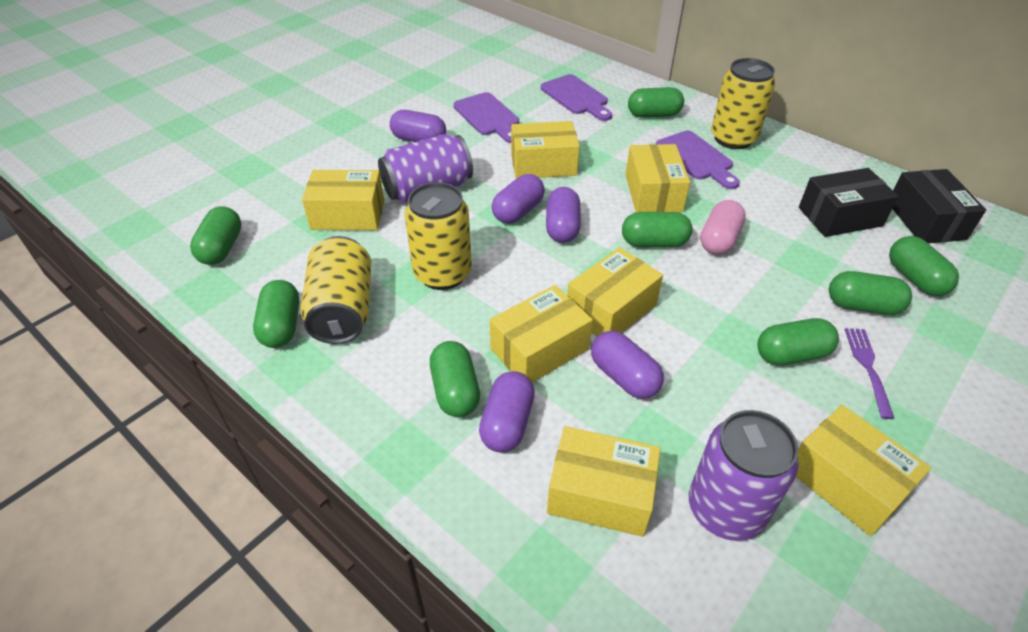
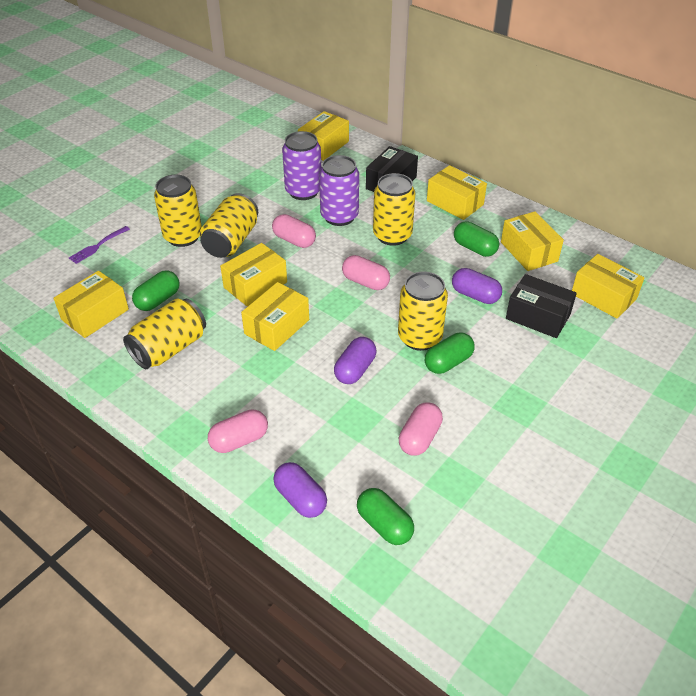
green capsule: [190,206,241,265] [253,280,299,348] [430,341,480,417] [622,212,692,247] [628,87,684,118] [757,318,839,366] [829,271,912,315] [889,236,959,296] = 8 -> [132,270,179,311] [357,488,414,545] [425,332,475,374] [454,221,499,257] = 4
pink capsule: [700,200,746,255] = 1 -> [208,409,268,453] [272,214,316,248] [342,255,390,290] [399,402,443,456] = 4
purple capsule: [390,110,446,142] [479,371,535,453] [492,174,545,224] [546,187,581,243] [591,331,664,399] = 5 -> [273,462,327,518] [334,337,376,384] [452,268,502,304] = 3
purple cutting board: [453,92,519,143] [541,74,612,121] [656,131,740,189] = 3 -> none = 0
yellow can: [301,236,371,344] [404,182,472,290] [711,58,775,149] = 3 -> [123,299,206,369] [154,175,202,247] [200,193,258,258] [373,173,415,246] [398,272,448,351] = 5

